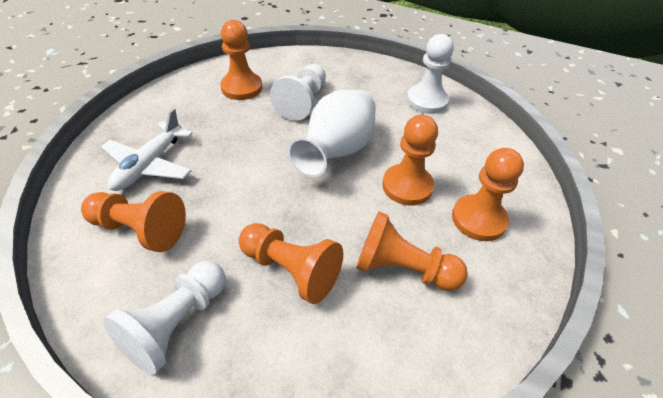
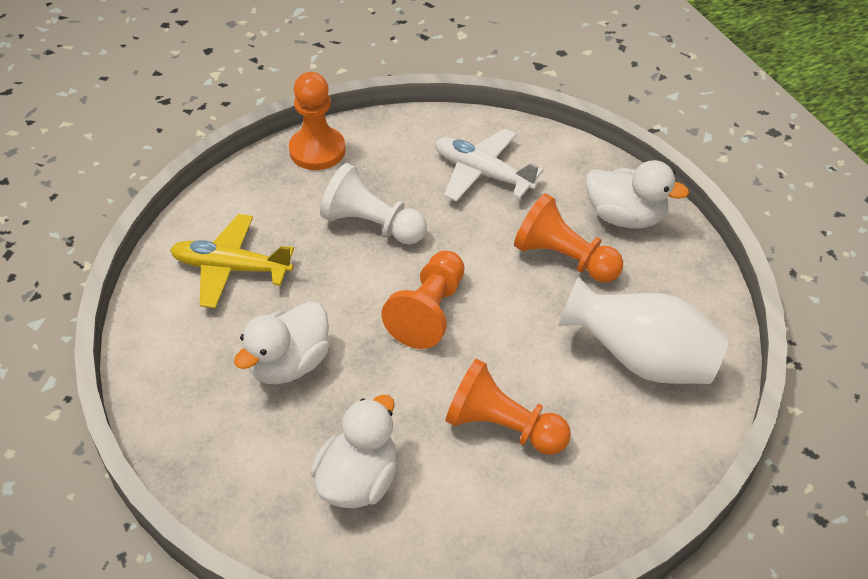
orange pawn: [81,191,186,252] [220,20,262,100] [239,223,343,304] [356,211,468,291] [382,115,438,206] [452,148,524,241] = 6 -> [289,72,346,170] [381,251,465,349] [445,359,571,455] [514,194,623,283] = 4
white duck: none = 0 -> [234,301,330,385] [310,395,397,508] [586,160,689,229] = 3
white pawn: [103,261,226,375] [270,64,326,121] [407,34,454,114] = 3 -> [320,163,427,245] = 1
yellow plane: none = 0 -> [170,214,294,308] = 1

